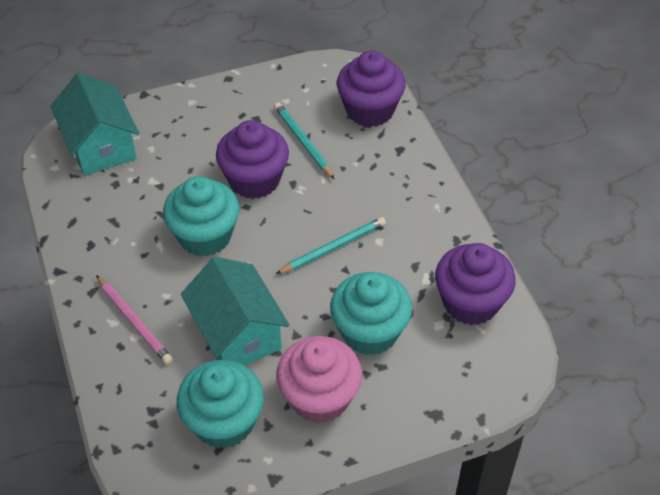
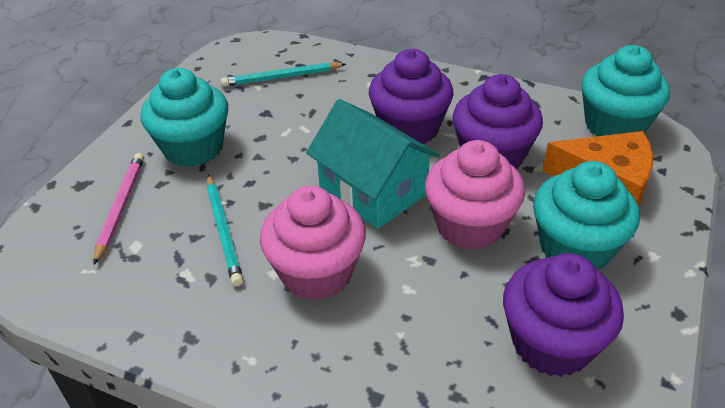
orange cheese: none = 0 -> [542,131,653,206] = 1
pink cupcake: [276,336,362,424] = 1 -> [260,186,366,300] [425,140,525,250] = 2
turquoise house: [50,73,139,176] [181,257,289,366] = 2 -> [306,99,440,229] = 1

